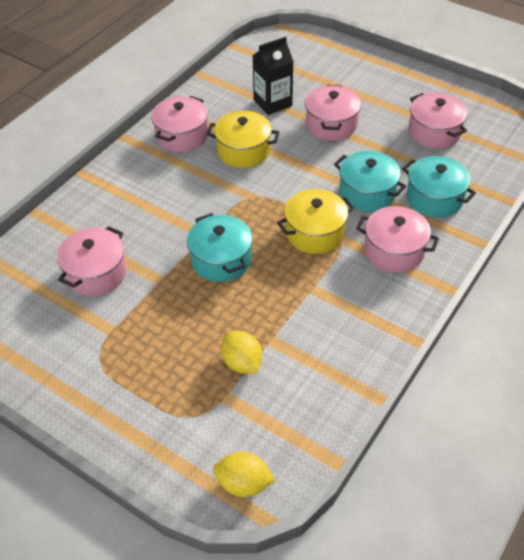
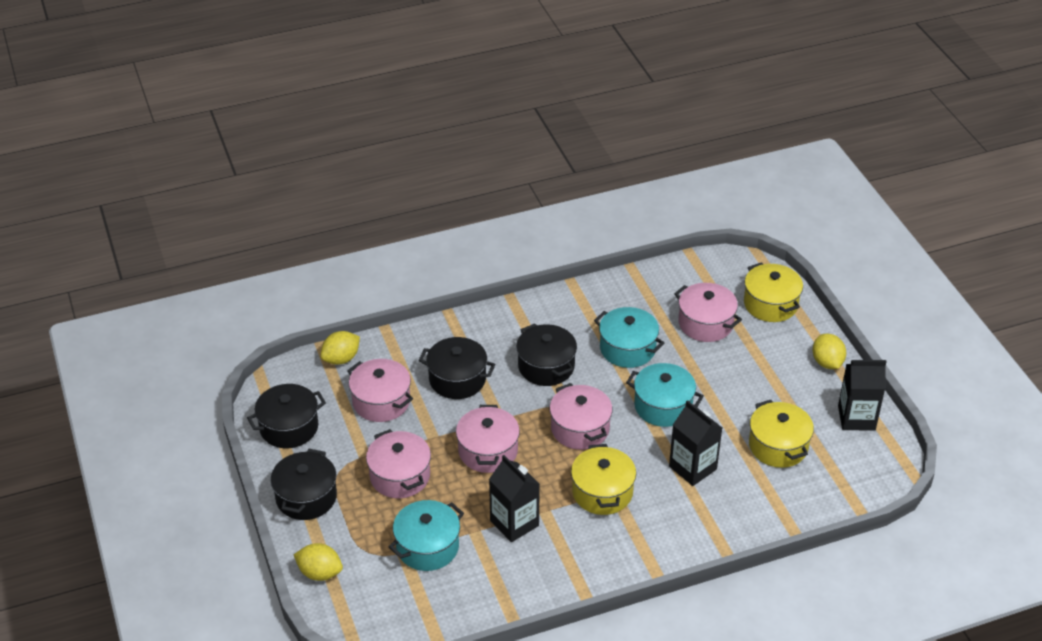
black carton: [253,37,294,115] = 1 -> [489,455,540,542] [669,400,722,486] [838,360,886,430] = 3
black pot: none = 0 -> [247,384,326,448] [271,449,337,520] [419,337,495,399] [516,323,577,386] = 4
yellow lemon: [213,452,275,497] [221,331,262,374] = 2 -> [294,543,343,581] [320,331,360,365] [813,334,846,369] = 3
yellow pot: [207,111,279,168] [277,189,354,254] = 2 -> [571,444,636,515] [744,262,803,322] [749,400,814,468] = 3

